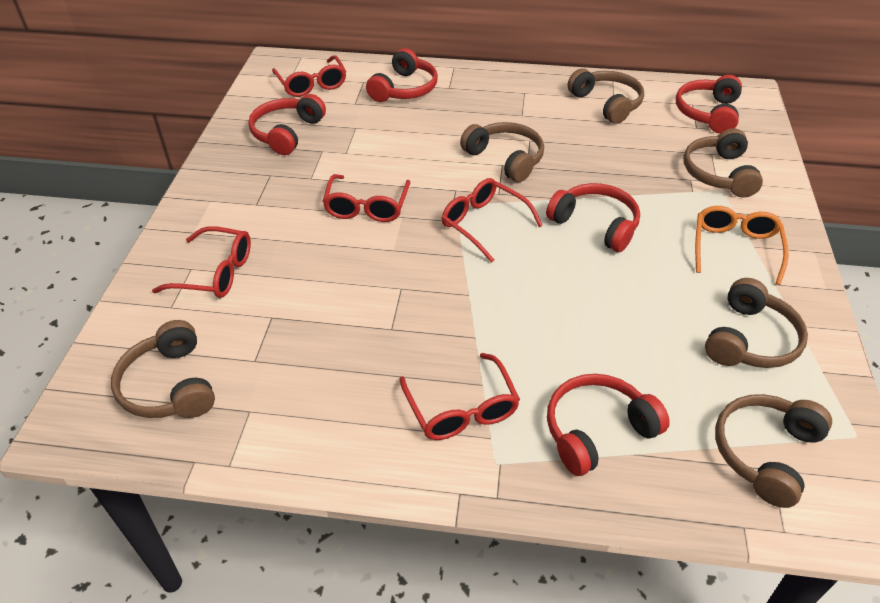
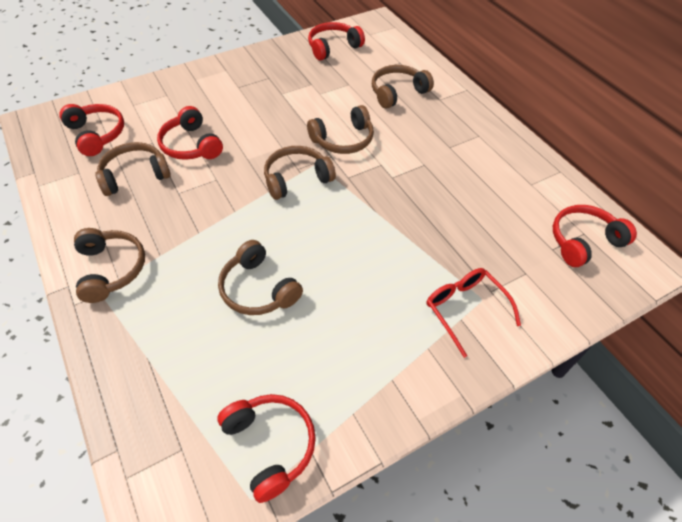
orange glasses: [695,206,789,285] = 1 -> none = 0
red glasses: [152,226,251,298] [272,55,346,97] [322,174,410,222] [399,353,520,440] [442,178,543,263] = 5 -> [427,268,521,358] = 1

